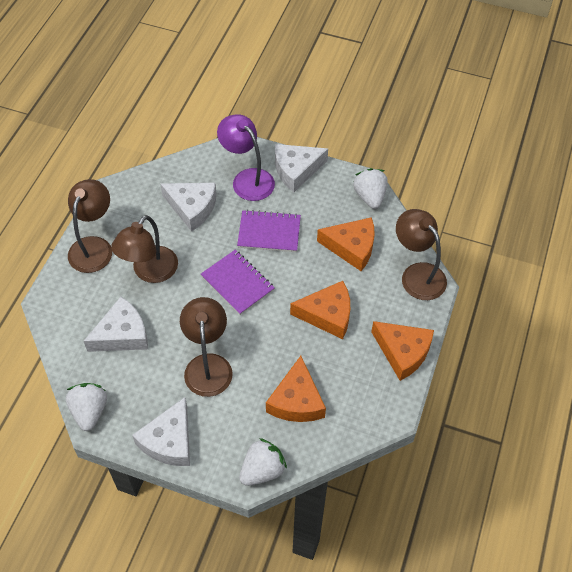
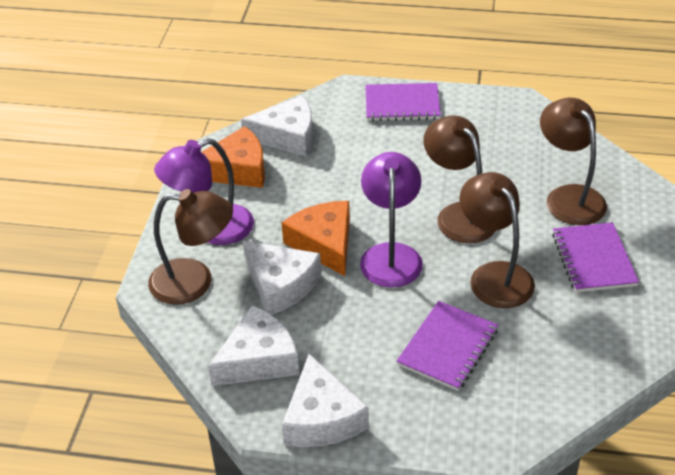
orange cheese: [266,356,326,422] [290,281,350,339] [317,217,375,271] [371,321,434,381] = 4 -> [202,126,265,188] [282,201,350,276] = 2
purple lamp: [217,114,275,201] = 1 -> [154,138,254,245] [360,152,423,288] = 2
purple notebook: [201,250,275,315] [237,210,301,252] = 2 -> [365,83,441,121] [396,301,498,391] [552,222,639,292] = 3
white strawberry: [66,383,107,431] [239,438,287,486] [353,168,388,209] = 3 -> none = 0

